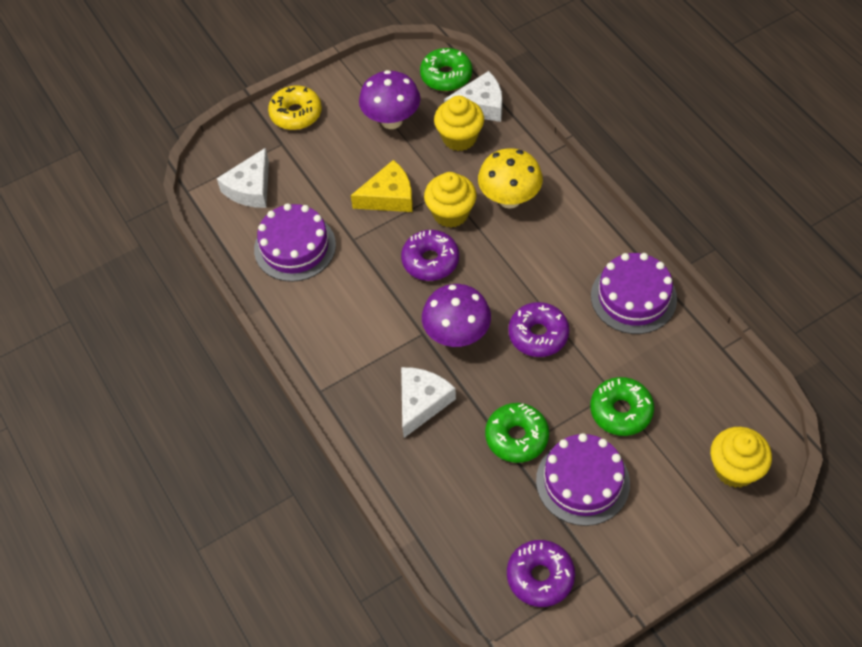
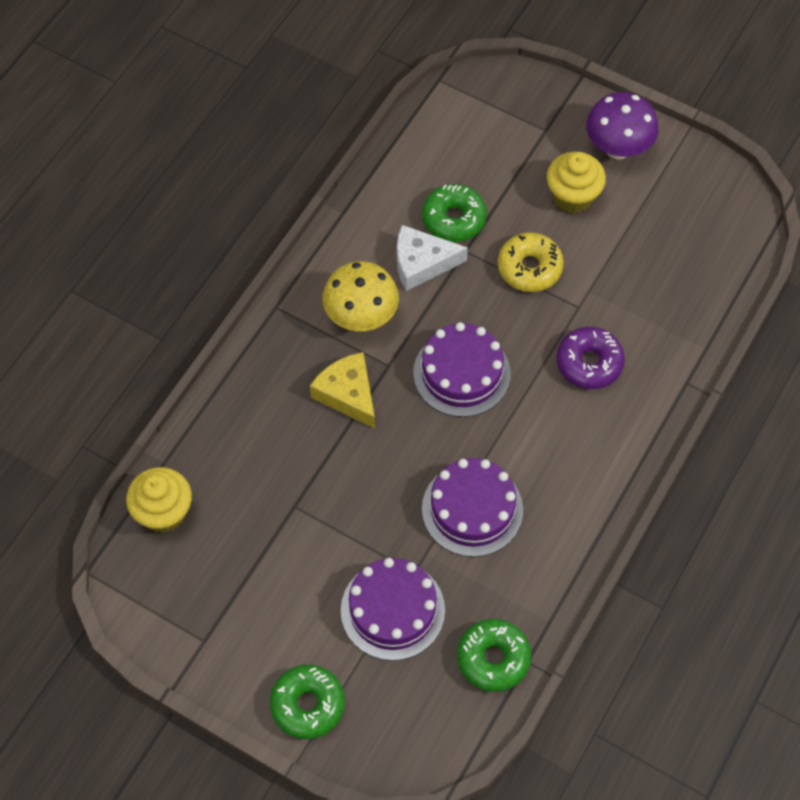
purple donut: [401,230,459,281] [507,540,575,607] [508,302,569,357] = 3 -> [556,327,625,389] = 1
purple mushroom: [359,70,420,129] [422,284,491,347] = 2 -> [586,92,658,159] = 1
white cheese: [217,148,269,208] [401,367,456,438] [444,71,502,122] = 3 -> [397,225,468,291] = 1
yellow cupcake: [424,172,476,228] [434,96,484,151] [710,427,772,488] = 3 -> [126,467,192,533] [547,152,606,213] = 2

